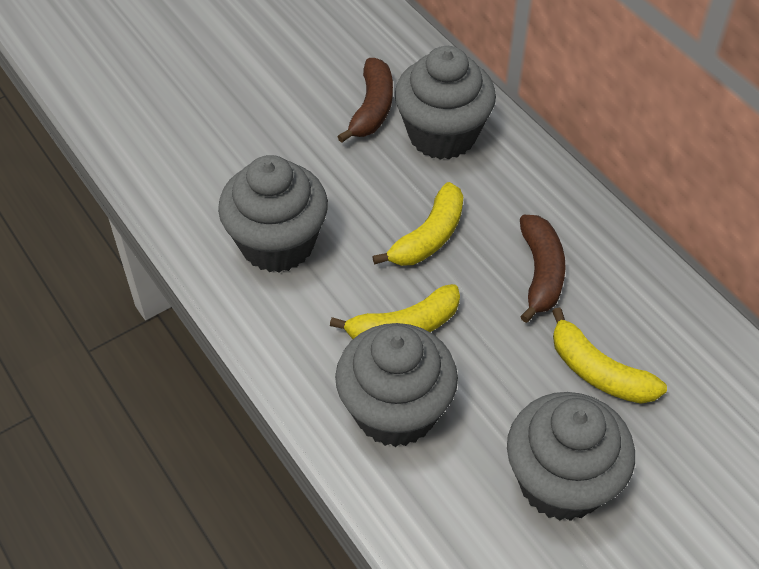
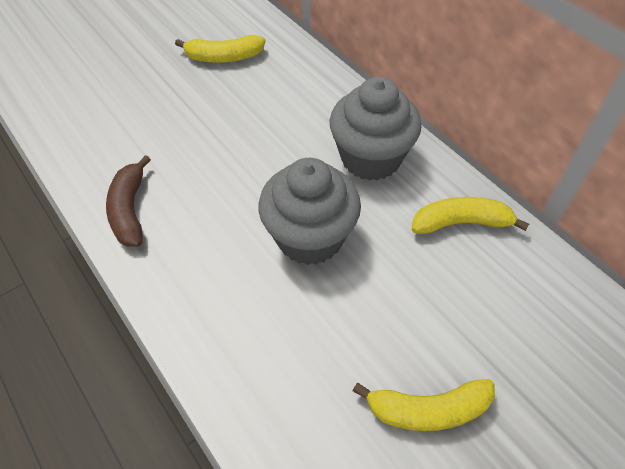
brown banana: [337,58,393,143] [520,215,566,323] = 2 -> [106,155,151,247] = 1
grey cupcake: [218,155,328,272] [335,323,458,447] [395,46,496,160] [507,392,635,521] = 4 -> [258,158,361,265] [330,77,422,181] = 2

